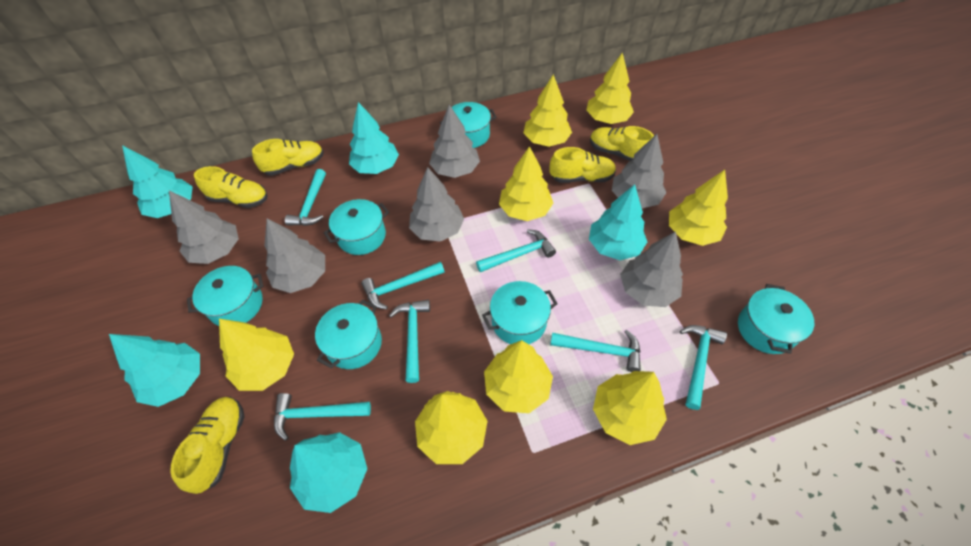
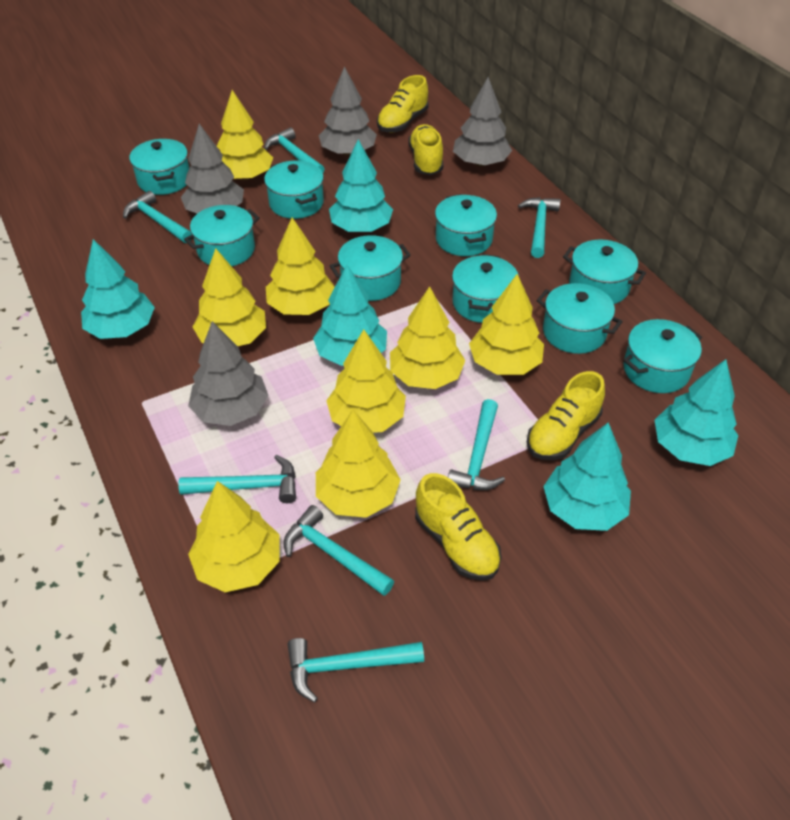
grey tree: [169,191,239,264] [264,218,325,293] [409,167,464,242] [429,105,480,178] [612,134,666,208] [620,231,683,307] = 6 -> [181,124,244,214] [188,321,269,426] [319,66,377,156] [453,77,512,167] = 4
turquoise pot: [187,266,264,326] [315,300,382,369] [323,199,389,255] [440,102,497,148] [482,281,558,344] [738,284,814,354] = 6 -> [129,139,190,195] [184,205,260,266] [264,161,324,219] [330,235,411,301] [435,194,497,256] [452,254,519,323] [536,283,623,354] [563,240,646,304] [623,319,702,393] = 9
yellow shoe: [170,397,245,494] [194,166,268,208] [252,139,324,176] [550,147,616,183] [590,126,654,161] = 5 -> [377,75,429,132] [408,124,443,175] [415,473,501,581] [527,371,605,460] = 4

